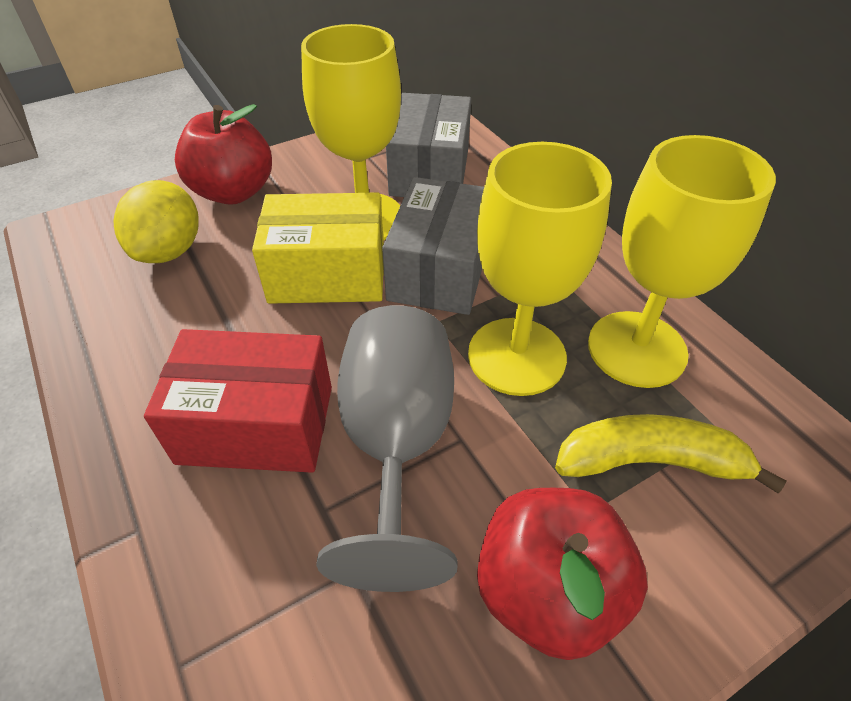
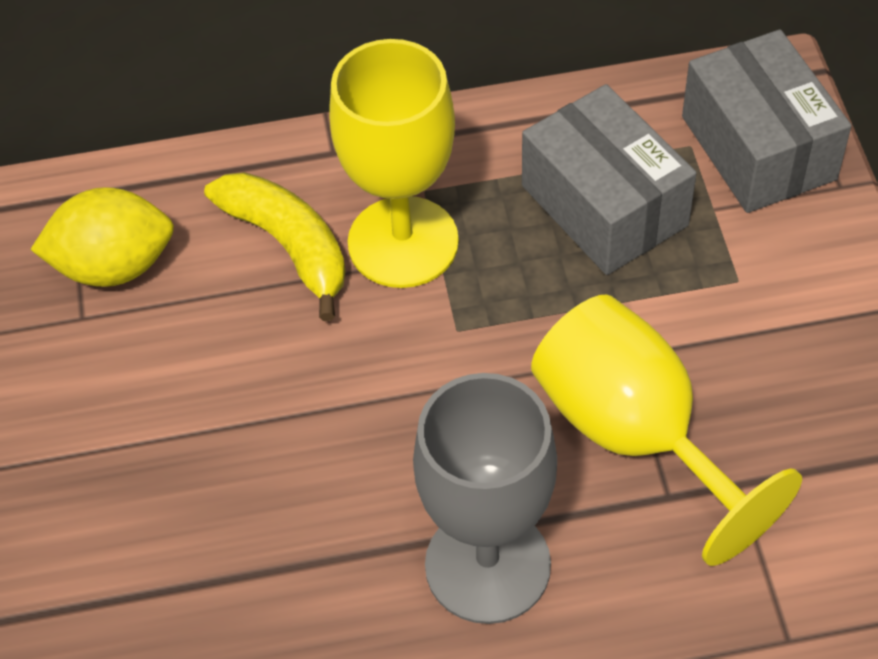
red apple: [175,104,272,205] [477,488,648,660] = 2 -> none = 0
red box: [144,329,332,473] = 1 -> none = 0
yellow box: [252,193,384,304] = 1 -> none = 0
yellow goblet: [301,24,401,240] [468,142,612,396] [588,135,776,388] = 3 -> [329,39,459,288] [531,294,802,566] = 2

